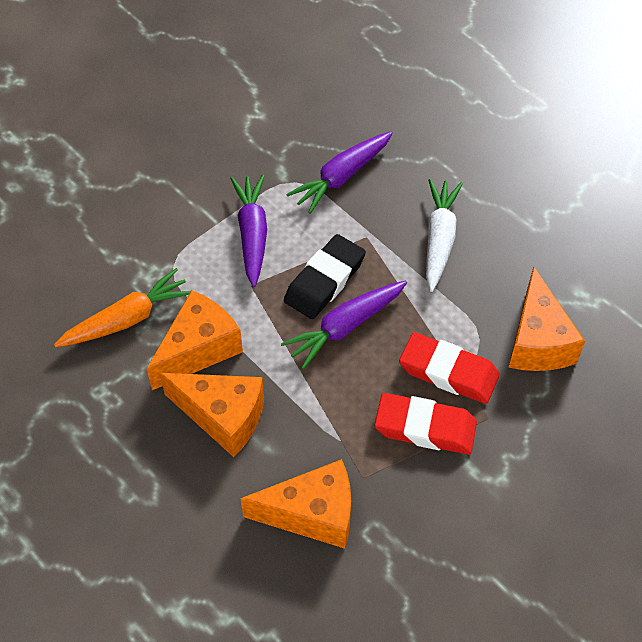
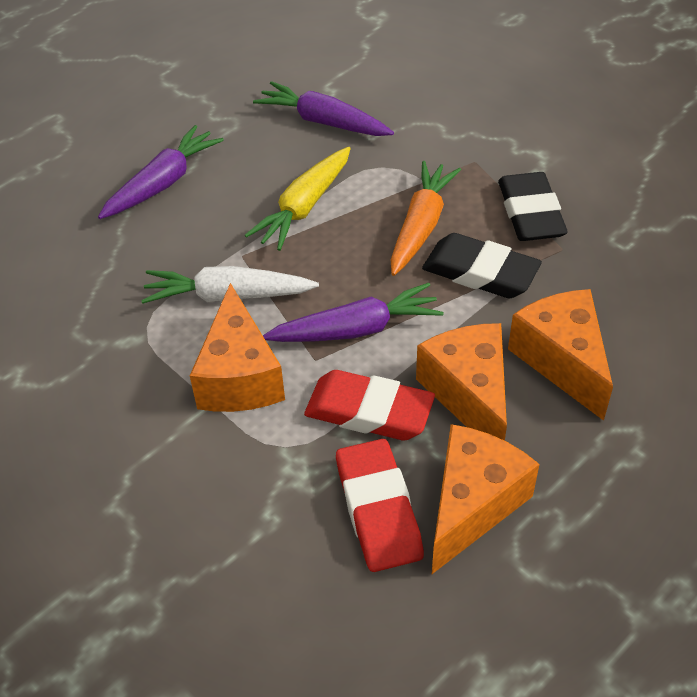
black eraser: [284,234,366,319] = 1 -> [422,233,542,298] [498,172,568,241] = 2
yellow carrot: none = 0 -> [245,147,351,251] = 1

